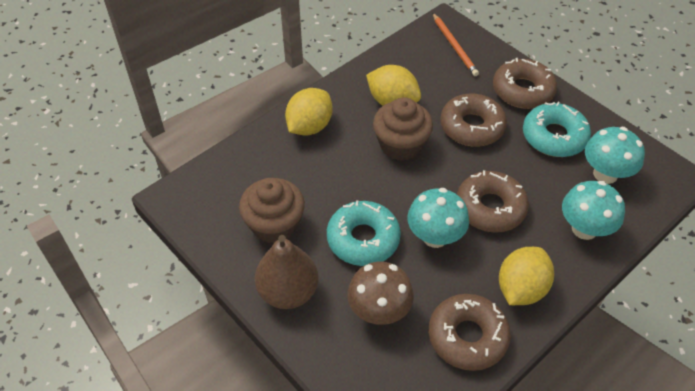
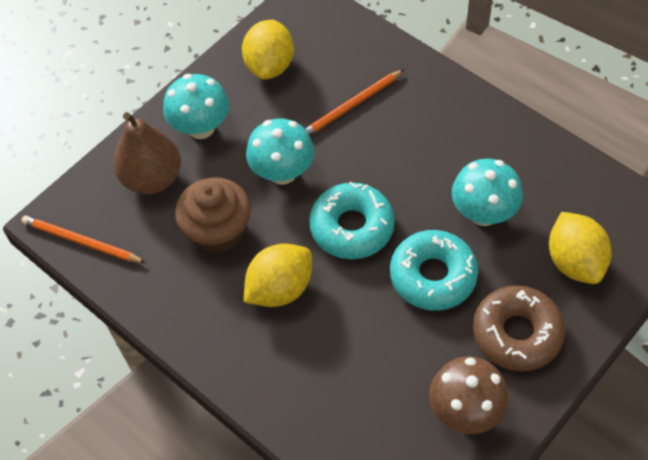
brown cupcake: [239,178,305,243] [373,97,433,161] = 2 -> [175,177,251,254] = 1
brown donut: [429,294,511,371] [440,94,507,147] [457,170,529,233] [493,58,557,109] = 4 -> [473,286,565,371] = 1
orange pencil: [433,13,479,76] = 1 -> [21,216,146,263] [305,69,404,136] = 2

